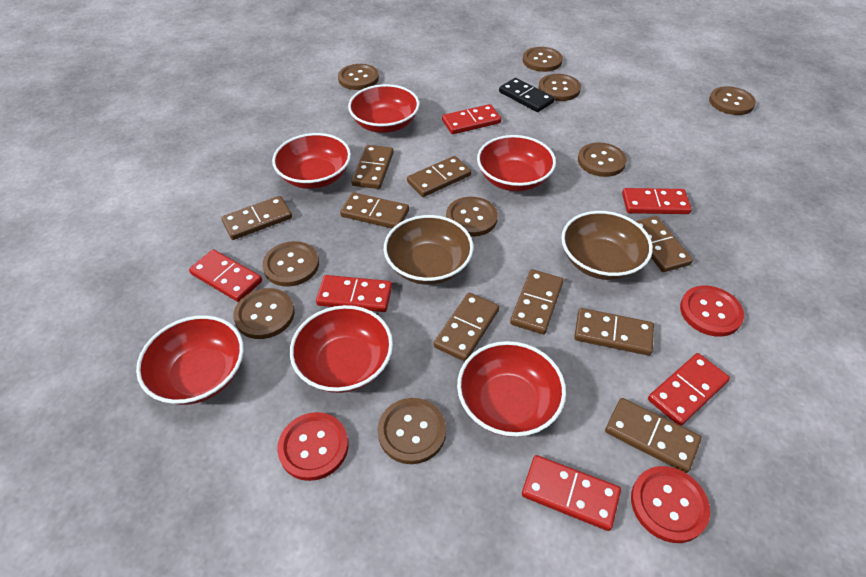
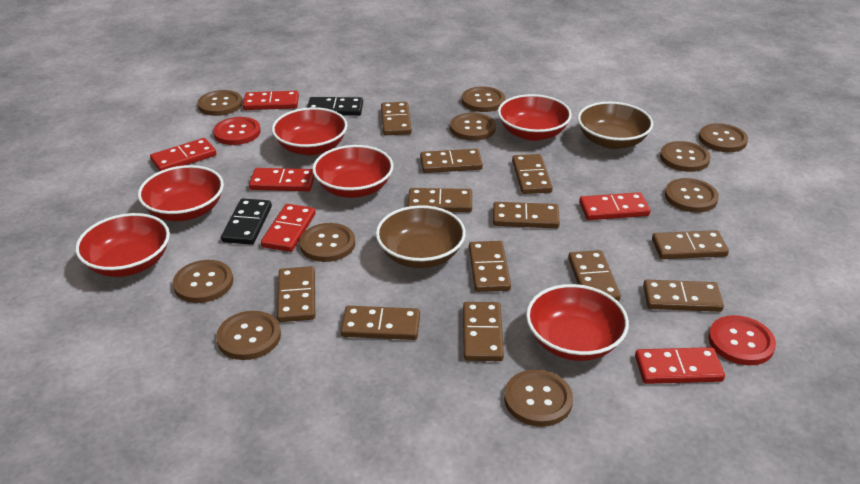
black domino: [499,78,554,112] = 1 -> [221,198,272,245] [307,97,363,116] = 2
brown button: [233,288,295,339] [262,241,319,287] [338,64,379,90] [378,398,446,464] [446,197,498,237] [523,47,563,72] [538,74,581,101] [578,142,627,177] [709,86,756,115] = 9 -> [173,260,233,303] [198,90,243,116] [216,311,281,360] [300,223,355,262] [450,113,496,141] [462,87,505,112] [504,369,573,427] [660,141,710,172] [665,178,719,213] [699,123,748,152] = 10
brown domino: [221,196,292,240] [340,192,409,229] [351,145,394,189] [407,156,471,197] [434,293,499,361] [510,269,564,334] [574,308,654,356] [605,398,702,473] [636,216,693,272] = 9 -> [277,266,315,322] [341,306,420,340] [381,102,412,135] [408,188,472,212] [420,149,483,173] [463,302,504,361] [469,241,511,292] [493,202,560,228] [512,154,553,194] [568,250,621,301] [643,280,724,312] [652,230,729,259] = 12
red button: [277,412,348,481] [631,466,710,543] [680,285,744,337] = 3 -> [213,117,261,145] [708,315,776,365] = 2

